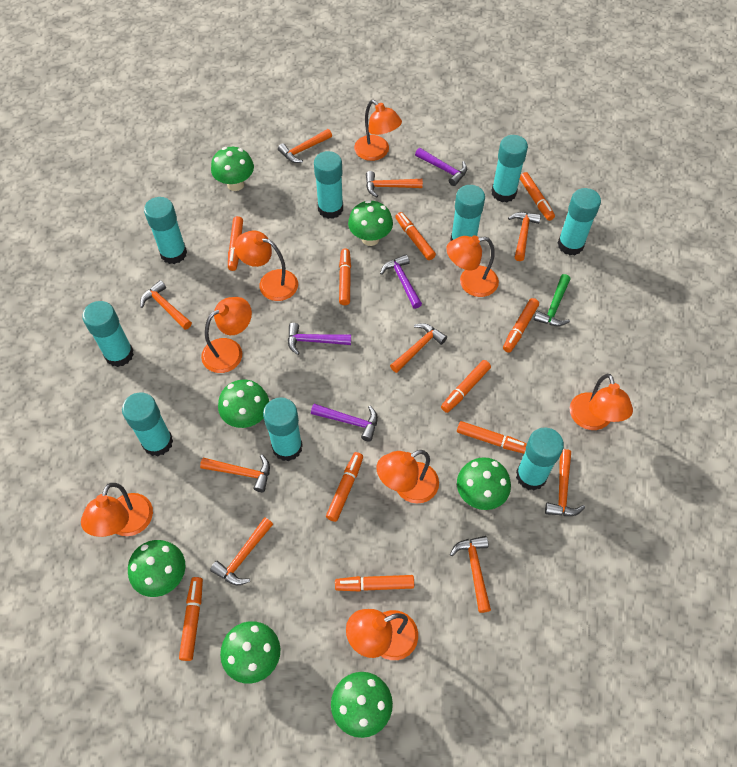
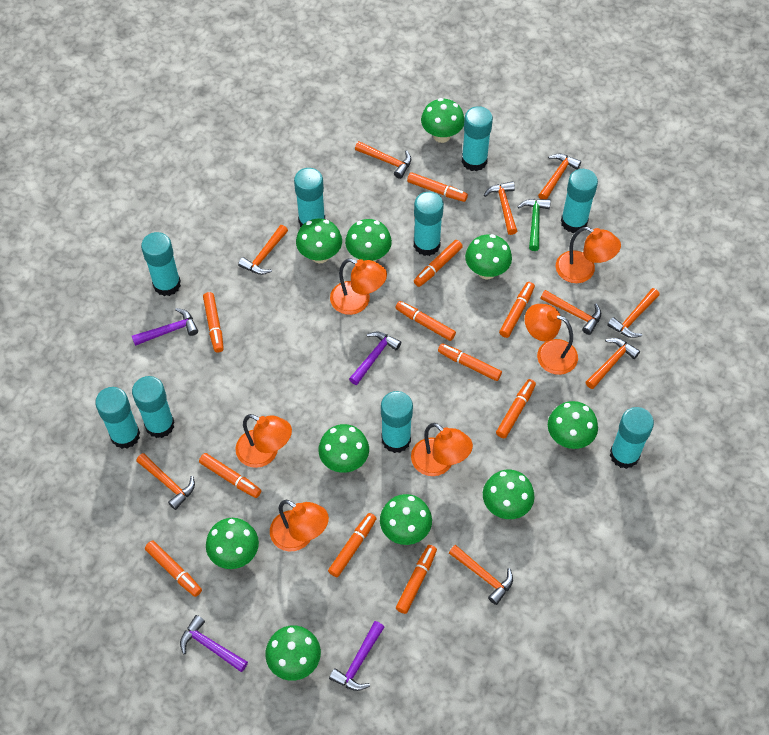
green mushroom: [128,540,186,597] [211,147,254,191] [218,379,269,428] [220,621,280,684] [331,672,393,738] [348,200,393,246] [457,457,511,510] = 7 -> [206,518,259,569] [265,625,321,681] [296,219,342,263] [318,424,369,473] [345,219,392,261] [380,494,432,545] [421,98,464,143] [465,234,512,279] [483,470,535,519] [548,401,598,449] = 10
orange lamp: [81,483,153,537] [201,297,252,373] [235,231,298,301] [346,609,418,660] [354,100,402,161] [377,450,439,504] [446,235,499,297] [570,374,633,430] = 8 -> [235,414,292,468] [270,500,329,551] [330,258,387,315] [411,423,473,476] [525,304,578,375] [556,227,621,283] = 6
orange marker: [179,577,203,661] [228,216,243,271] [326,452,363,522] [335,575,414,592] [339,248,351,305] [395,212,436,260] [441,360,491,413] [457,421,527,454] [503,298,539,353] [520,172,555,221] = 10 -> [145,541,202,597] [199,453,261,498] [203,292,224,353] [328,513,377,577] [396,301,456,341] [396,545,437,614] [407,172,468,202] [414,240,463,287] [438,343,502,381] [496,379,536,438] [499,282,535,338] = 11

